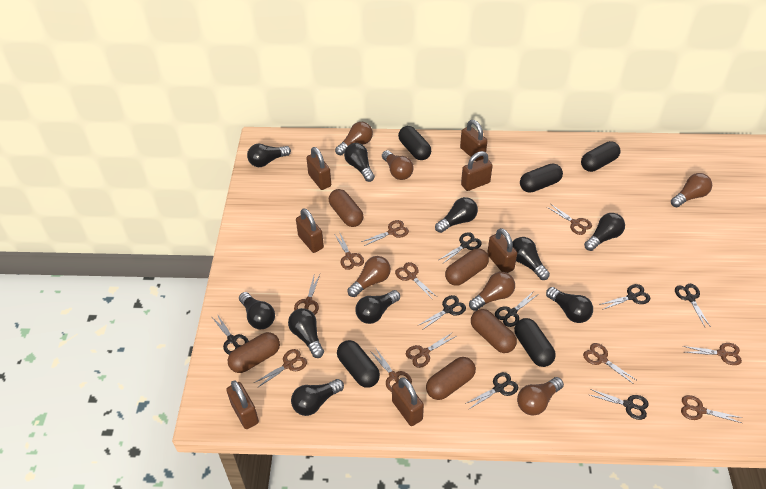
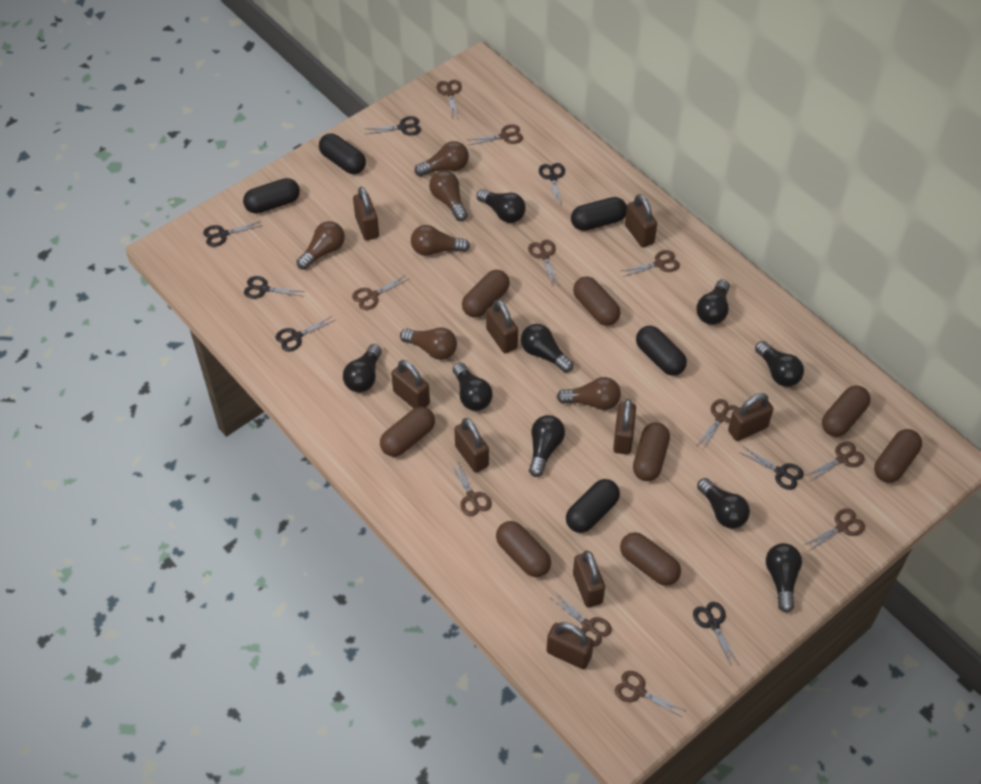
black light bulb: [239,292,275,329] [247,144,291,167] [288,308,324,358] [291,379,344,416] [344,143,375,182] [355,290,400,324] [435,197,478,233] [512,237,550,280] [546,287,593,323] [584,213,625,251] = 10 -> [343,344,382,392] [453,363,493,411] [477,189,526,223] [521,324,573,373] [529,415,565,477] [696,279,730,325] [697,478,750,529] [755,341,804,387] [766,543,802,613] = 9
black scissors: [213,314,249,355] [419,295,466,330] [439,232,482,264] [465,372,518,409] [495,291,537,327] [590,389,649,420] [599,284,651,310] [675,284,711,327] = 8 -> [203,221,263,247] [244,276,305,299] [276,316,336,352] [367,116,421,136] [539,163,565,206] [693,602,738,667] [741,447,804,490] = 7
brown capsule: [228,332,280,373] [329,189,363,227] [426,357,476,400] [445,248,489,286] [471,309,517,353] = 5 -> [380,407,435,457] [462,270,510,318] [496,521,551,577] [573,276,620,326] [620,532,681,586] [633,422,670,481] [822,385,870,437] [874,429,922,483] = 8
brown padlock: [226,381,259,429] [296,208,324,253] [306,147,331,190] [392,377,424,426] [460,120,487,161] [461,151,493,191] [487,228,517,273] = 7 -> [353,187,379,241] [391,360,430,408] [454,418,489,473] [486,300,518,354] [546,622,594,669] [573,550,605,608] [613,399,636,454] [625,194,657,248] [728,393,773,441] = 9

